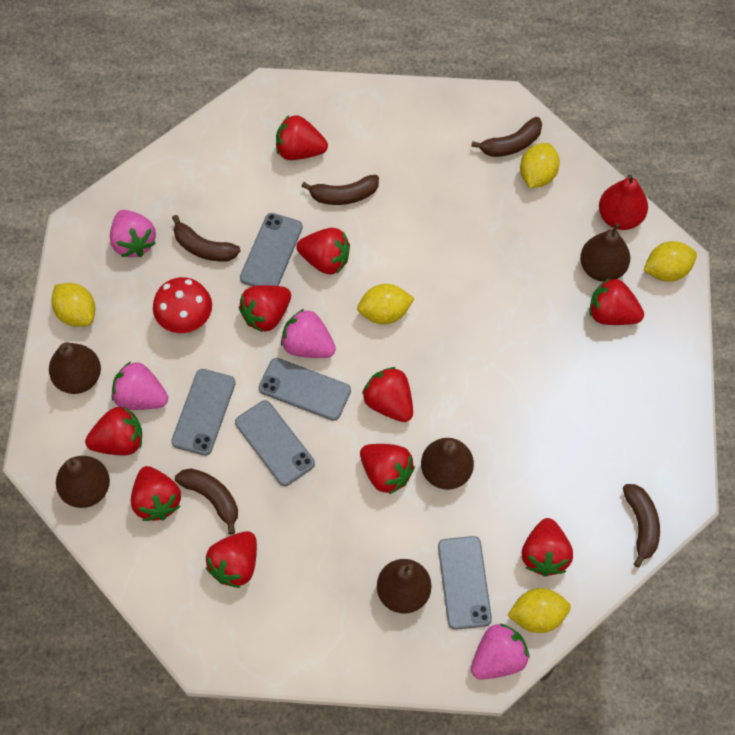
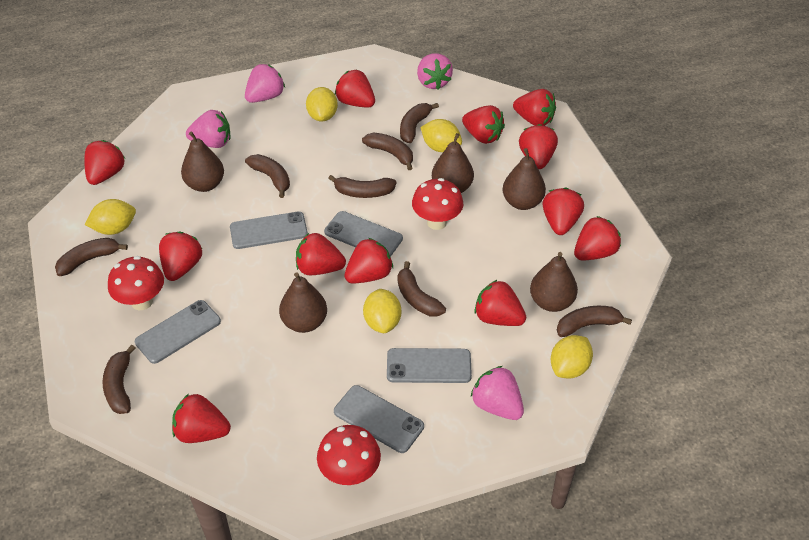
brown banana: [172,215,240,262] [175,468,238,535] [301,175,379,205] [471,117,542,157] [623,484,660,568] = 5 -> [55,238,128,276] [102,345,135,414] [245,154,290,198] [328,175,396,198] [362,133,413,170] [398,261,446,317] [400,103,439,143] [557,306,632,337] = 8
red mushroom: [153,277,212,333] = 1 -> [108,256,164,310] [317,425,381,485] [412,178,463,230] = 3
red pear: [599,174,648,230] = 1 -> none = 0
red strawberry: [85,406,142,456] [131,466,181,521] [206,531,257,588] [239,285,291,333] [276,115,328,160] [296,228,350,275] [360,444,415,494] [362,367,413,422] [522,518,573,577] [589,277,644,325] = 10 -> [84,140,125,185] [159,231,202,281] [172,394,231,443] [296,233,346,275] [335,69,375,107] [344,238,393,284] [462,105,505,144] [474,280,526,326] [513,89,556,126] [519,124,558,169] [543,187,584,235] [574,216,621,260] = 12

